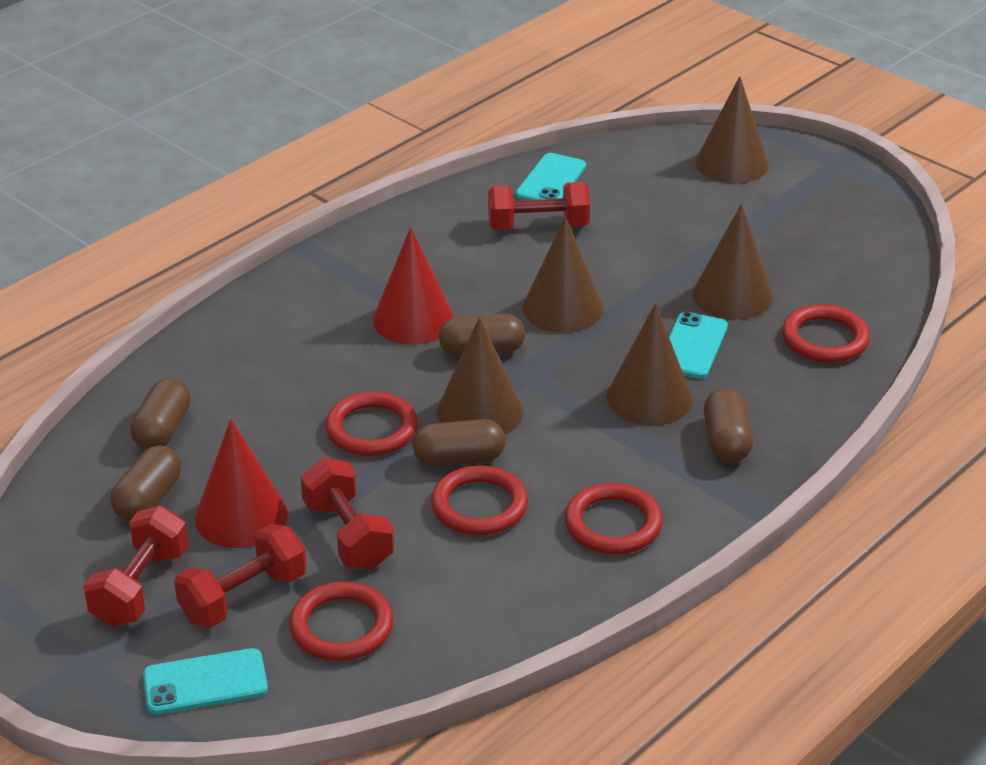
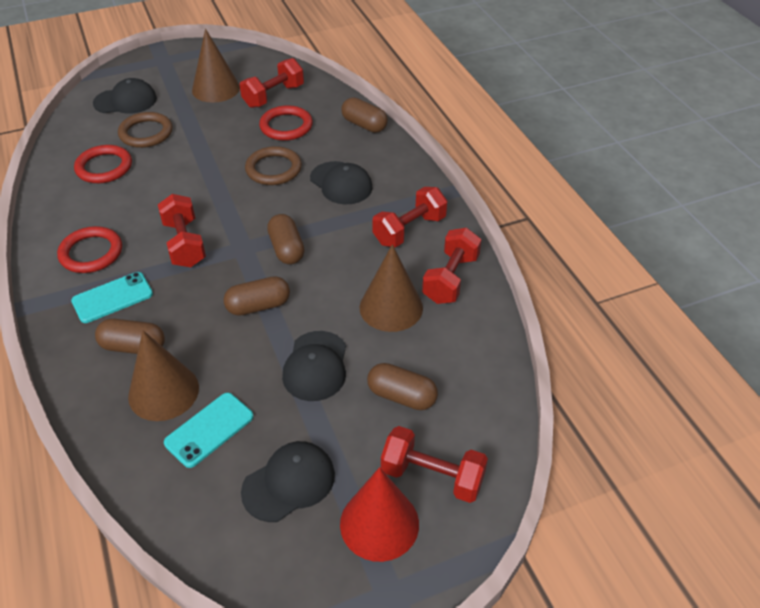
black cap: none = 0 -> [93,78,157,114] [241,441,335,522] [282,331,346,401] [310,161,373,204] = 4
brown cone: [437,317,523,435] [522,216,603,333] [607,303,692,426] [693,204,773,320] [696,76,769,183] = 5 -> [128,330,199,421] [192,29,240,103] [360,244,423,332] = 3
brown ring: none = 0 -> [118,112,173,148] [245,146,302,185] = 2
red cone: [195,419,288,548] [373,227,454,344] = 2 -> [340,467,419,562] = 1
red dumbbell: [83,506,188,626] [174,524,307,628] [301,458,394,570] [488,182,590,230] = 4 -> [158,194,206,267] [240,58,304,108] [372,187,447,247] [381,426,488,503] [422,228,481,304] = 5
red ring: [289,582,394,661] [325,391,418,456] [431,465,528,536] [565,483,663,554] [782,305,870,363] = 5 -> [57,226,122,273] [74,145,132,183] [259,105,313,141] = 3
turquoise phone: [143,648,268,715] [516,153,586,200] [669,312,728,379] = 3 -> [71,272,153,323] [164,392,254,468] = 2

